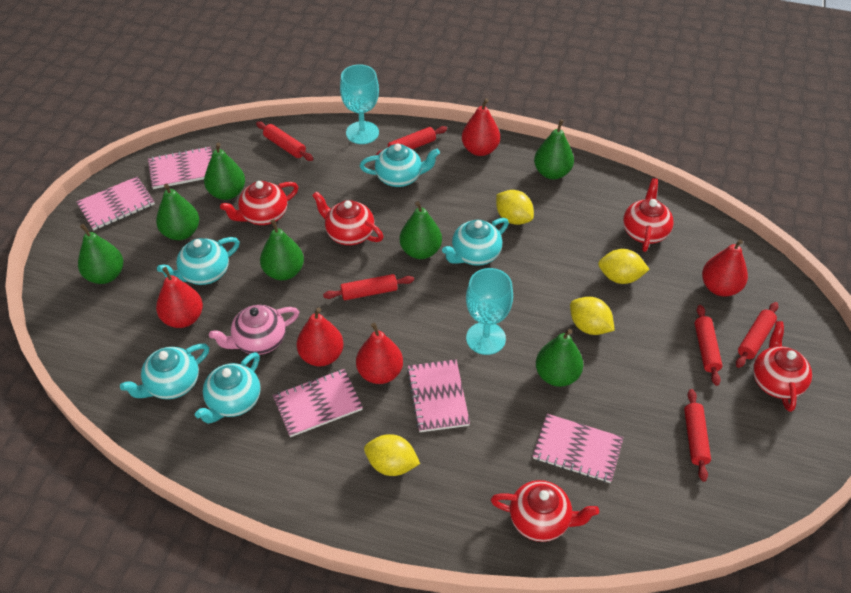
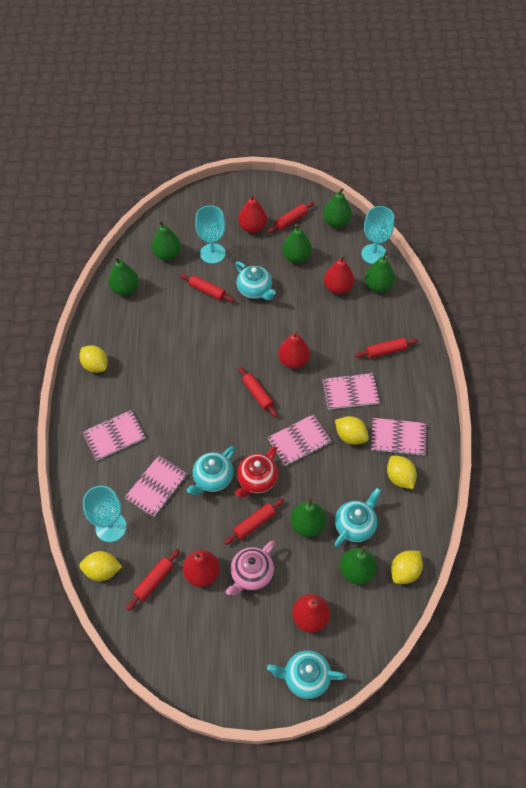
red teapot: [220,181,298,225] [312,191,383,245] [491,480,599,542] [623,178,674,252] [753,321,812,412] = 5 -> [235,446,278,498] = 1
turquoise goblet: [340,64,379,144] [466,268,513,355] = 2 -> [83,486,127,542] [195,205,226,264] [361,206,394,264] = 3
turquoise teapot: [120,344,209,399] [157,237,240,285] [195,352,260,424] [360,143,440,187] [442,218,509,266] = 5 -> [187,446,235,495] [235,261,276,300] [267,650,346,699] [334,488,381,547] = 4
yellow lemon: [364,434,420,476] [496,190,534,225] [570,297,615,335] [598,249,650,284] = 4 -> [79,345,108,373] [79,551,122,581] [335,416,369,445] [387,456,417,489] [391,551,423,584] = 5

